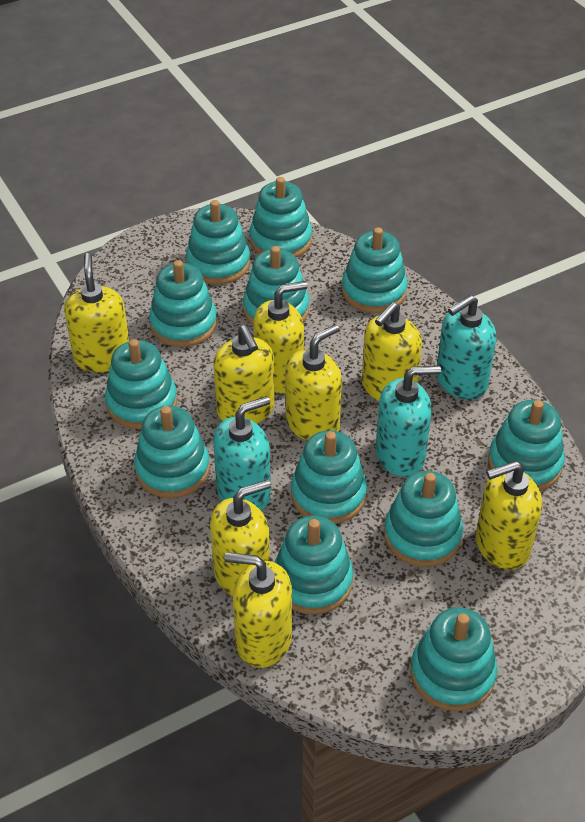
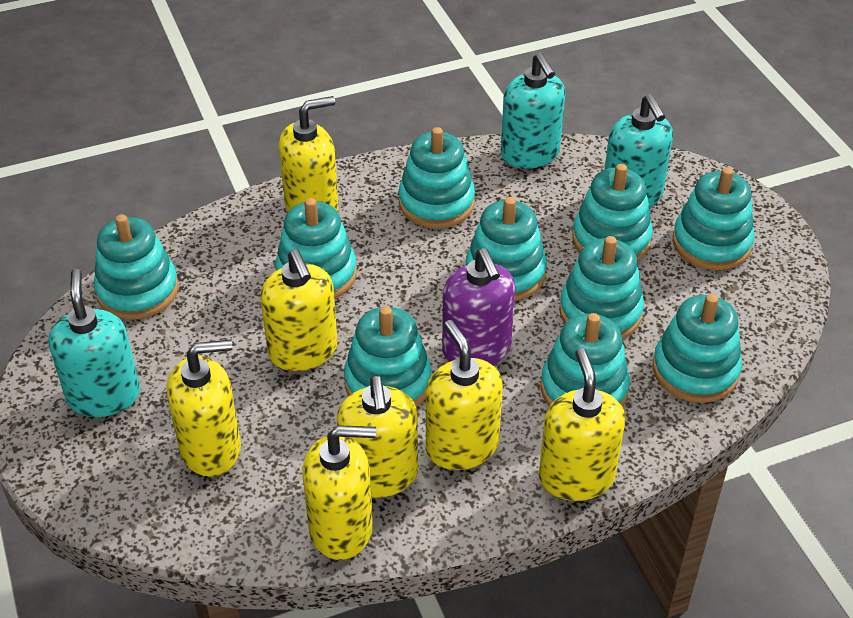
purple soap dispenser: none = 0 -> [442,248,515,365] = 1
turquoise stacking toy: [105,339,177,429] [134,406,210,498] [149,260,217,347] [186,200,250,285] [243,246,309,326] [250,177,312,257] [274,516,353,615] [291,430,367,524] [342,227,408,313] [384,471,463,567] [410,607,498,711] [488,400,565,491] = 12 -> [94,214,179,320] [275,198,357,299] [344,306,432,407] [398,127,475,228] [466,197,547,301] [541,313,630,407] [559,236,644,339] [572,164,653,261] [653,294,742,403] [673,167,755,270] = 10
yellow soap dispenser: [64,253,129,372] [210,479,271,597] [213,325,275,424] [224,552,292,668] [254,281,308,393] [285,324,342,441] [362,302,422,401] [476,461,542,570] = 8 -> [167,340,241,477] [260,250,337,371] [279,96,338,211] [302,425,376,560] [337,376,418,498] [426,320,503,470] [539,348,626,501] = 7

